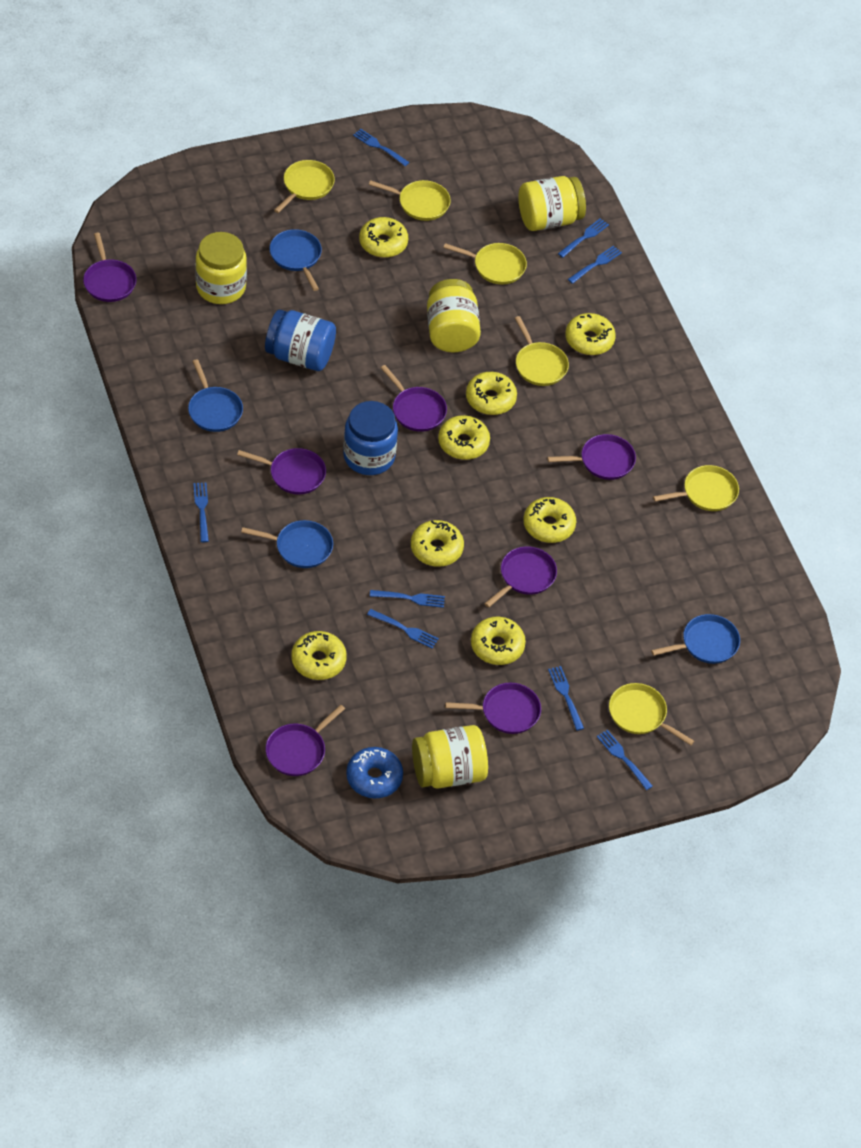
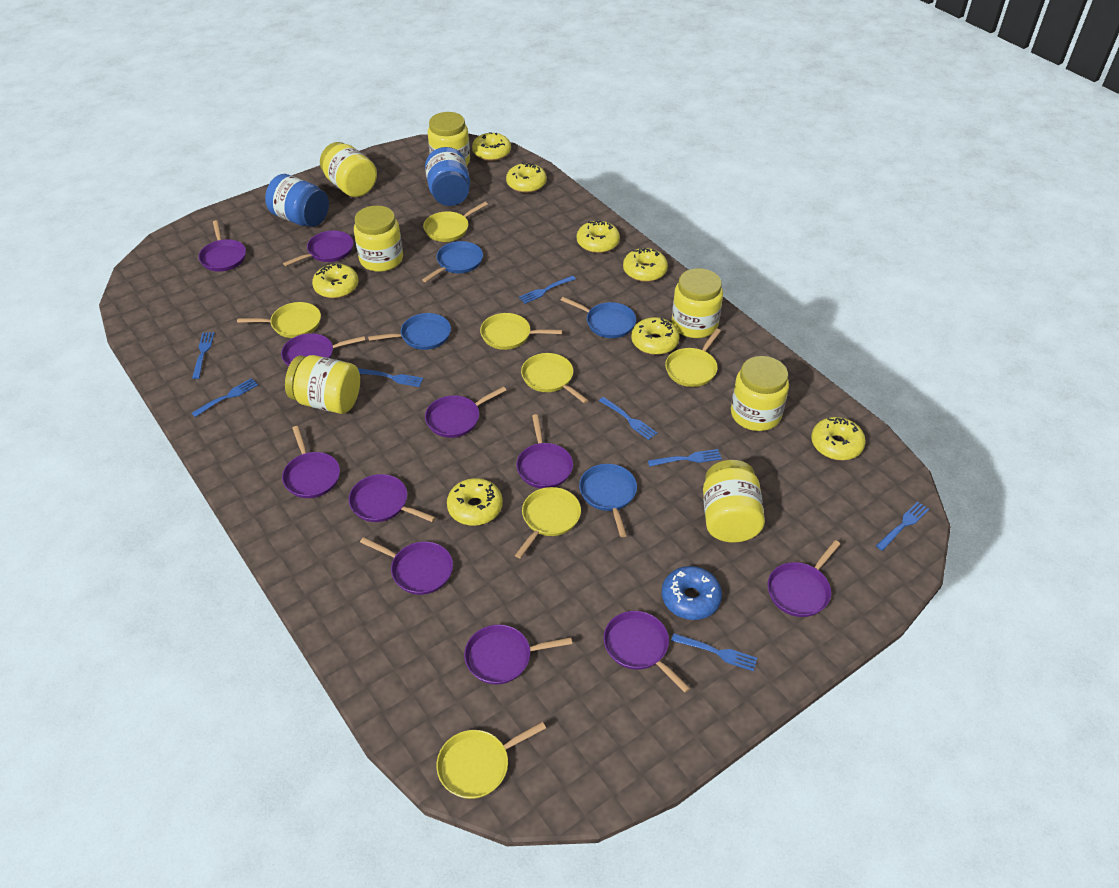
purple pan: [83,233,137,302] [237,448,326,495] [265,705,345,776] [381,365,447,432] [445,683,541,734] [484,546,557,608] [547,434,636,480] = 7 -> [198,220,246,272] [281,333,365,367] [282,426,340,498] [283,231,353,266] [349,474,436,522] [360,537,453,595] [425,386,506,438] [464,624,572,685] [516,414,573,488] [603,611,690,693] [768,540,840,617] = 11
yellow jar: [195,232,247,304] [412,725,488,788] [427,279,481,352] [518,176,586,231] = 4 -> [285,355,360,414] [320,142,377,197] [354,206,403,272] [428,112,470,165] [672,268,723,338] [703,460,765,543] [731,356,789,431] = 7
yellow pan: [274,160,335,213] [369,180,451,221] [443,243,527,284] [515,316,569,386] [609,683,694,745] [653,465,739,511] = 6 -> [237,302,321,338] [423,202,488,242] [436,722,546,799] [480,313,563,350] [515,487,581,558] [521,353,589,404] [665,328,721,387] = 7

